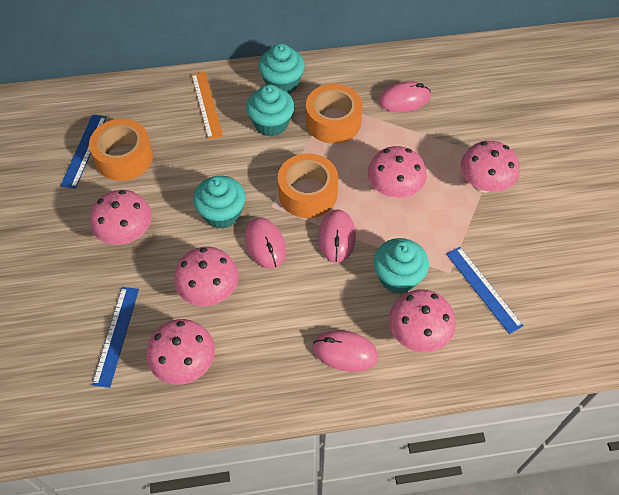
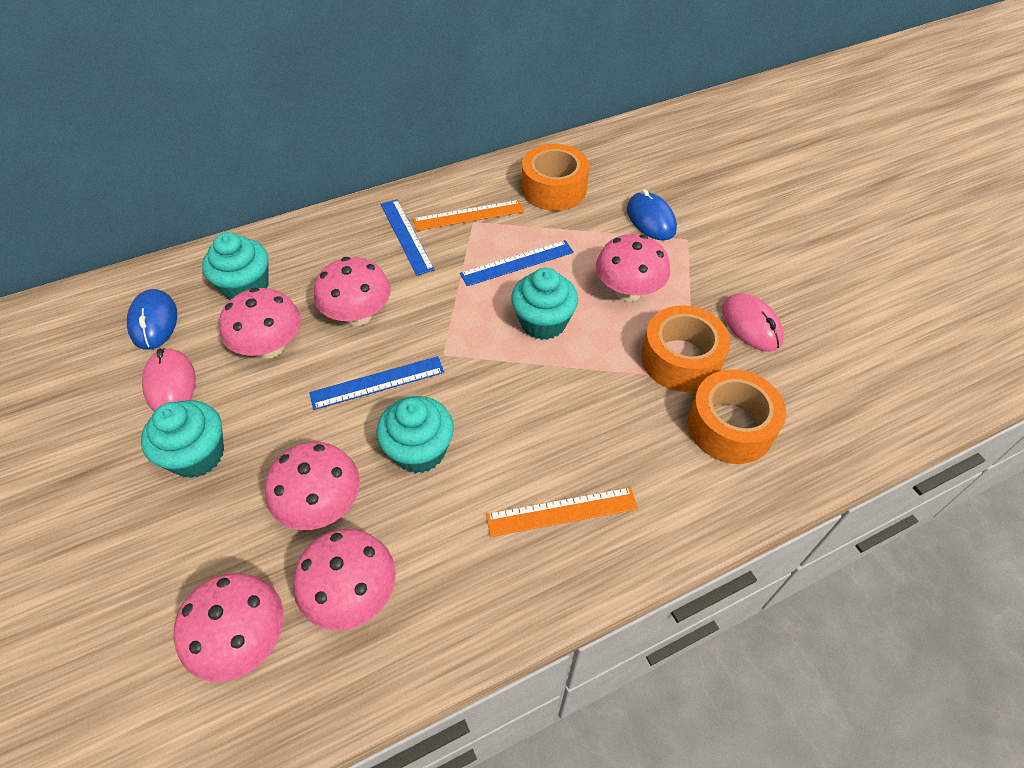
blue mouse: none = 0 -> [127,289,177,349] [627,189,677,241] = 2
orange ruler: [191,72,223,140] = 1 -> [413,200,524,231] [486,487,638,537] = 2
pink mouse: [245,217,286,269] [313,330,378,372] [318,210,356,263] [379,81,431,112] = 4 -> [142,348,196,412] [722,293,784,351] = 2

